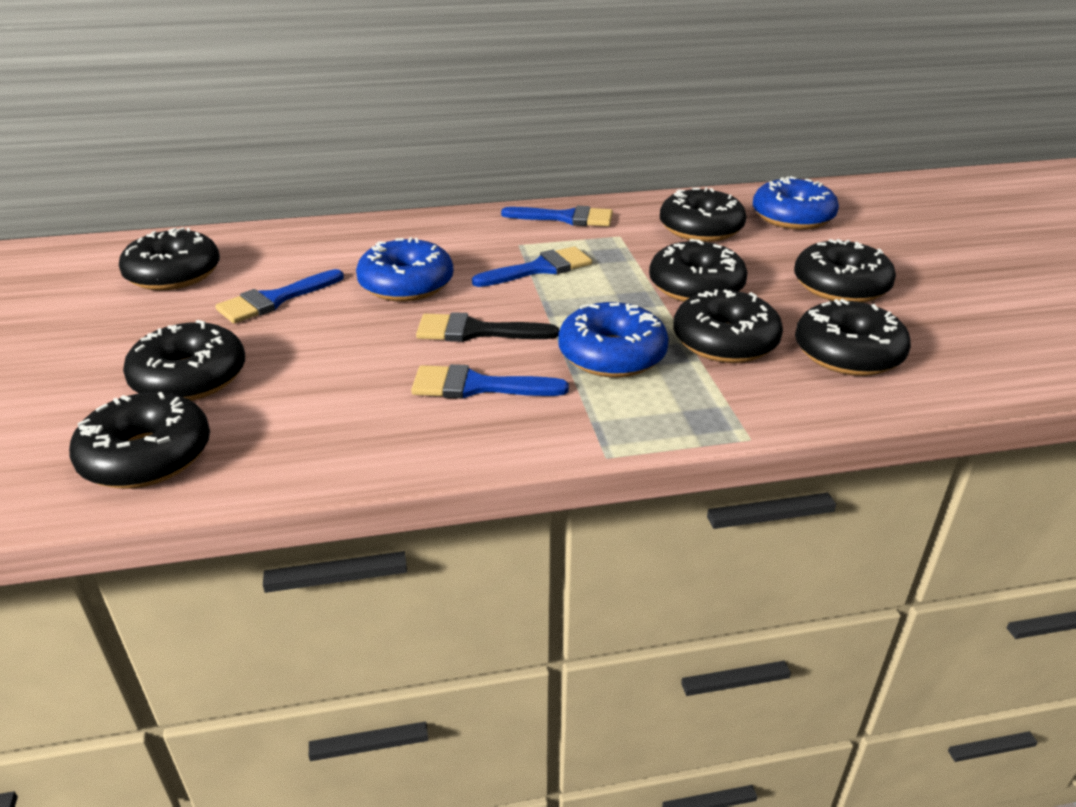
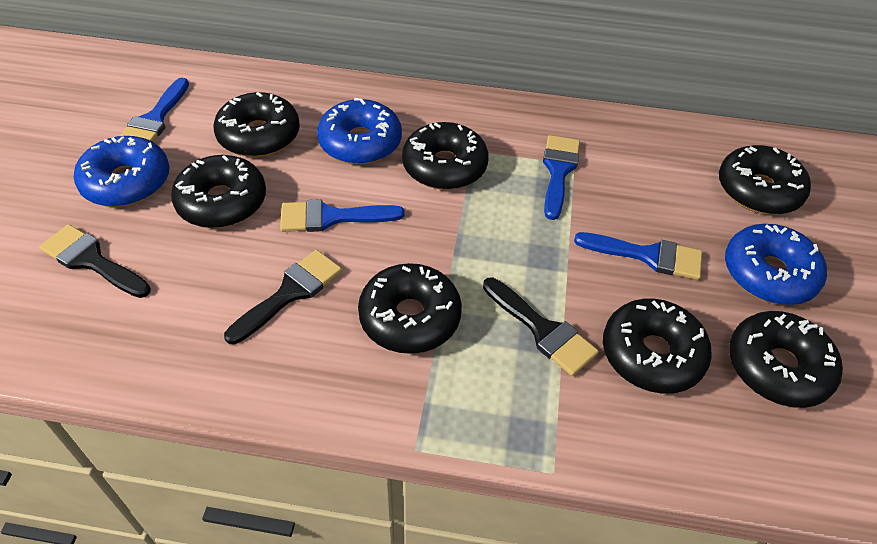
black brush: [416,312,559,342] = 1 -> [39,224,151,298] [224,250,342,344] [483,278,599,376] = 3
black donut: [69,392,210,489] [119,228,220,290] [123,320,245,401] [649,239,748,302] [660,187,747,242] [673,289,783,363] [794,239,896,302] [795,299,911,376] = 8 -> [171,155,266,228] [213,92,300,157] [358,263,462,354] [402,122,489,190] [603,298,712,394] [719,145,811,215] [729,311,843,408] = 7

